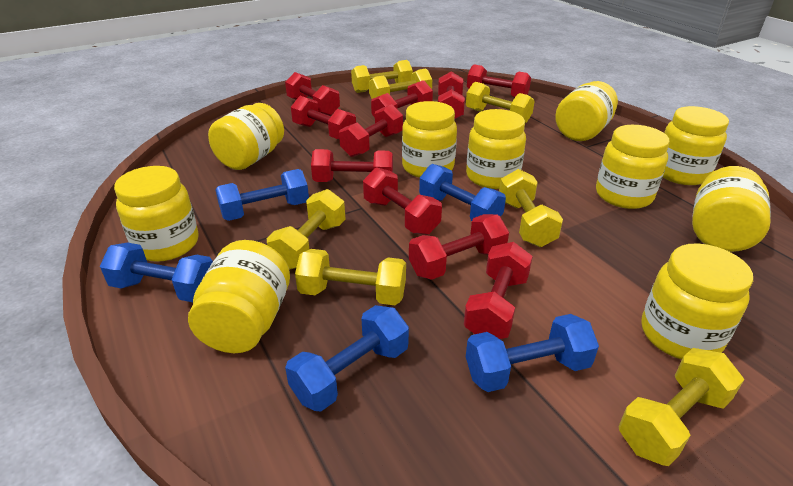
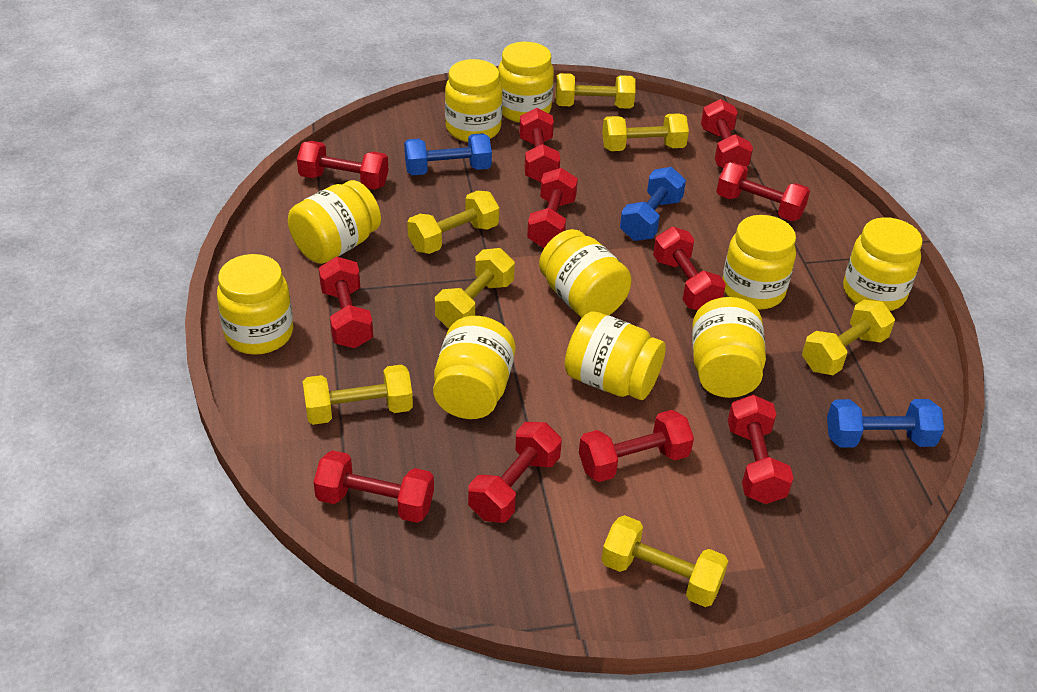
blue dumbbell: [100,243,213,302] [215,169,309,221] [285,305,409,411] [419,164,506,221] [466,314,599,392] = 5 -> [404,133,492,175] [620,167,686,241] [827,399,944,448] = 3
red dumbbell: [285,72,340,116] [291,96,356,140] [311,149,393,182] [339,104,403,157] [363,167,442,235] [371,80,433,117] [409,214,509,280] [438,71,465,119] [464,242,533,339] [467,65,531,98] = 10 -> [297,141,389,189] [314,450,434,523] [319,257,373,348] [468,422,562,523] [519,108,560,183] [527,168,578,248] [579,410,694,482] [653,227,726,311] [701,99,753,169] [716,162,810,221] [728,395,794,504] = 11

